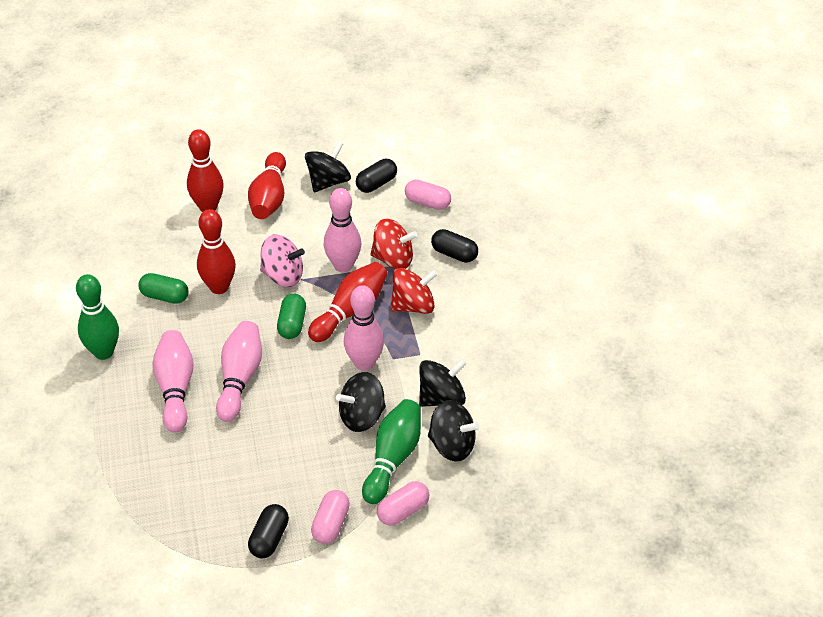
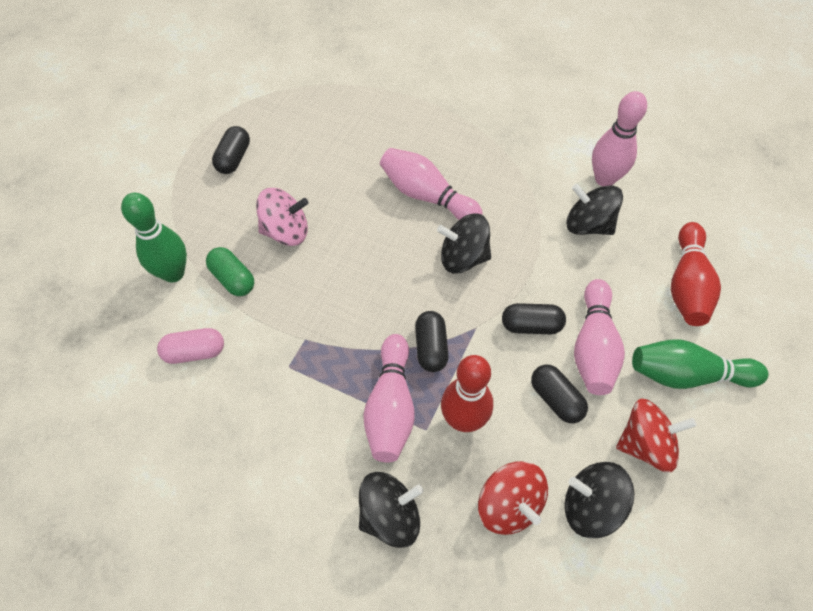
black capsule: [248,504,289,558] [356,159,397,193] [431,229,478,263] = 3 -> [212,126,250,174] [415,311,449,372] [502,303,566,334] [531,364,588,423] = 4
green capsule: [138,273,189,304] [277,294,306,339] = 2 -> [206,247,255,296] = 1
pink capsule: [311,490,350,544] [377,481,429,526] [405,179,451,210] = 3 -> [157,328,224,364] = 1
red bowling pin: [187,129,224,212] [197,209,236,294] [248,152,286,219] [308,262,388,342] = 4 -> [441,355,493,432] [671,222,721,326] = 2

